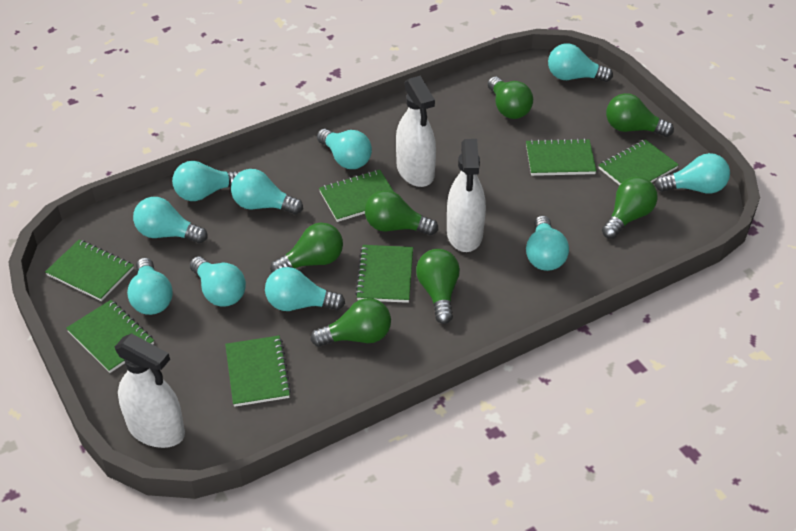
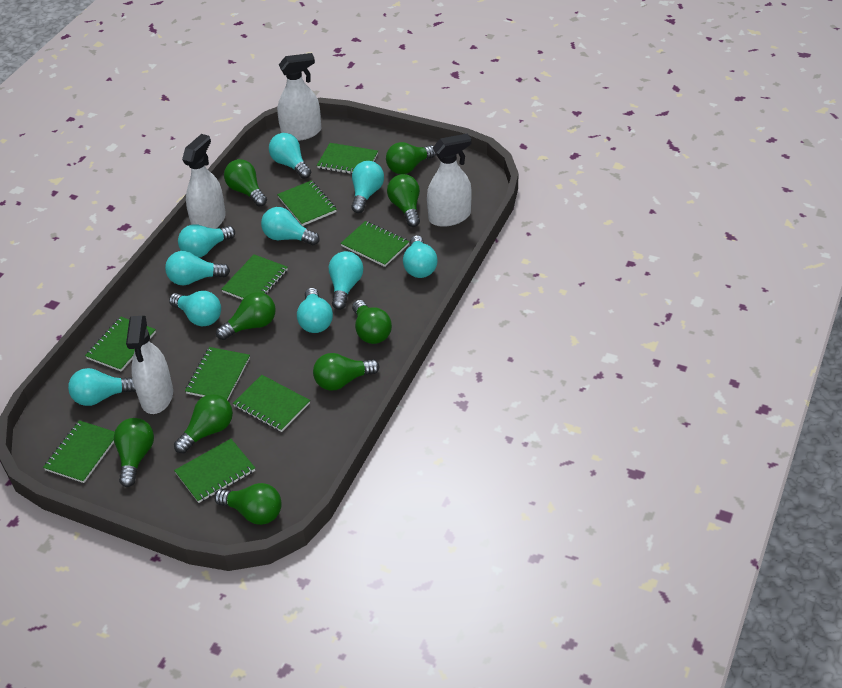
green light bulb: [270,223,343,273] [310,298,391,347] [365,190,438,236] [416,249,460,324] [488,77,533,119] [602,177,658,239] [606,93,674,137] = 7 -> [114,418,154,487] [174,394,233,453] [214,483,282,525] [216,292,276,340] [224,159,267,207] [313,353,379,391] [352,300,392,344] [386,142,436,174] [387,174,420,227] = 9
green notebook: [45,240,134,301] [66,300,154,373] [225,335,291,407] [319,170,394,222] [355,245,413,303] [526,138,597,176] [599,139,679,185] = 7 -> [43,420,115,483] [85,317,156,372] [174,439,255,503] [185,347,250,400] [221,254,288,300] [233,375,310,432] [277,180,337,226] [317,143,378,174] [341,221,409,267] = 9
white spray bottle: [115,333,185,448] [396,76,436,187] [447,139,486,252] = 3 -> [126,316,173,414] [182,134,226,229] [277,53,321,141] [427,134,472,227] = 4

